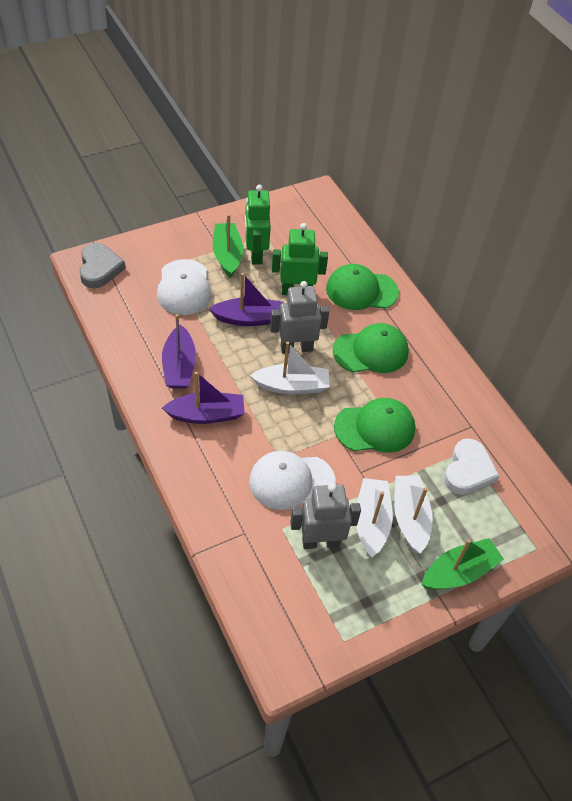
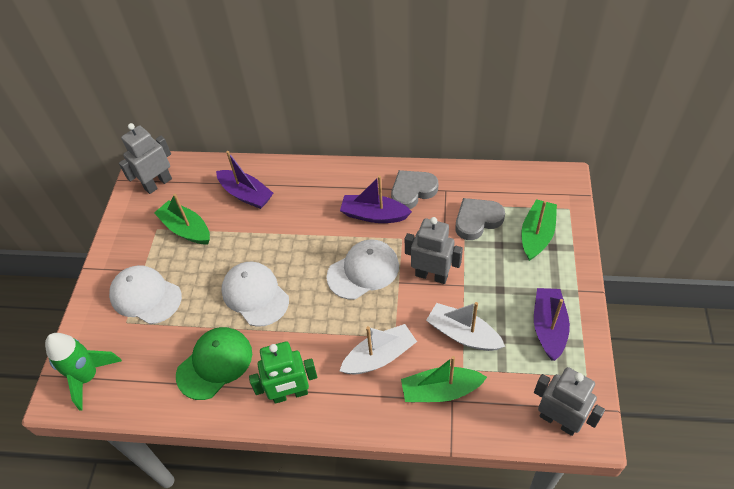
green boat: [213,214,243,278] [421,538,504,590] = 2 -> [154,194,210,244] [401,356,487,402] [521,199,557,261] = 3
green cap: [326,264,399,310] [333,323,409,373] [334,398,415,453] = 3 -> [176,327,252,400] = 1
green robot: [245,185,271,264] [272,223,328,295] = 2 -> [249,341,317,404] = 1
green rocket: none = 0 -> [45,333,122,411] = 1
grey heart: [79,243,126,288] = 1 -> [391,170,438,209] [455,198,505,240] = 2
grey robot: [270,281,329,354] [290,484,361,549] = 2 -> [119,123,172,194] [405,217,463,284] [534,367,605,436] = 3
white boat: [250,342,329,394] [356,478,393,558] [394,475,433,554] = 3 -> [339,324,417,375] [426,302,505,351] = 2
white cap: [157,259,212,315] [249,451,336,510] = 2 -> [109,265,182,324] [221,261,289,327] [326,239,399,299] = 3
white heart: [444,439,499,495] = 1 -> none = 0

